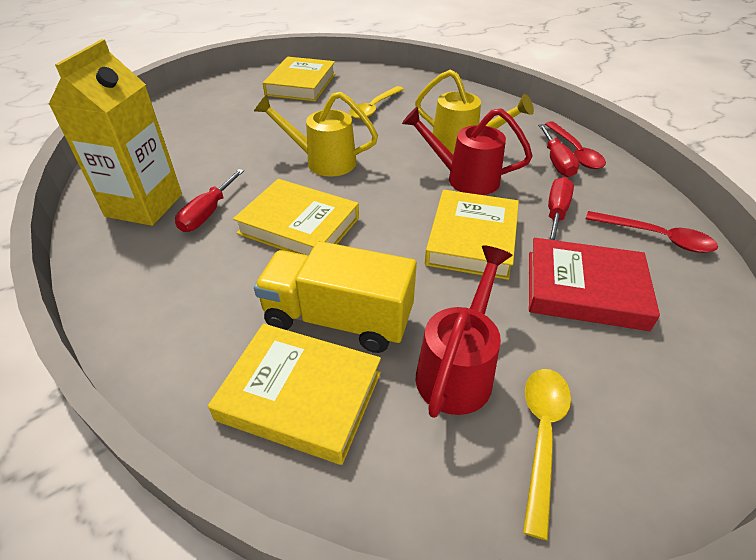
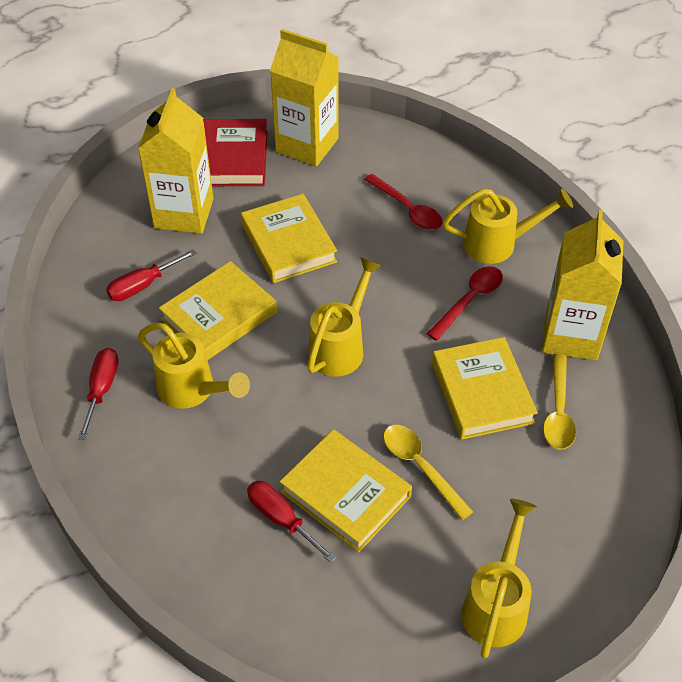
red watering can: [402,107,533,195] [415,245,513,418] = 2 -> none = 0
yellow carton: [48,39,182,226] = 1 -> [138,88,214,234] [270,29,339,167] [542,210,624,360] = 3
yellow truck: [254,241,417,353] = 1 -> none = 0
yellow watering can: [254,92,378,177] [415,69,534,154] = 2 -> [138,323,250,409] [307,257,382,377] [442,188,573,264] [461,499,537,658] = 4

